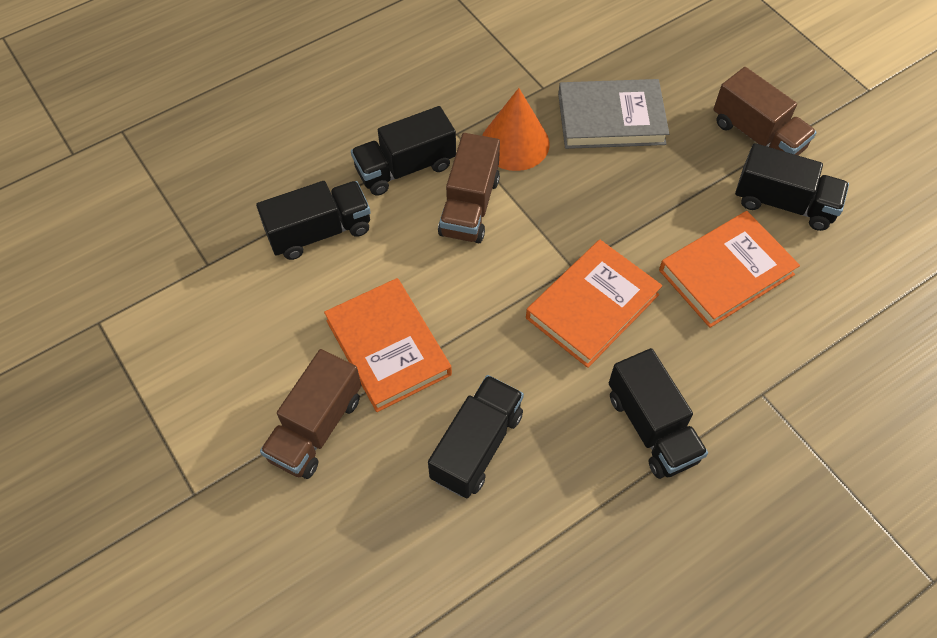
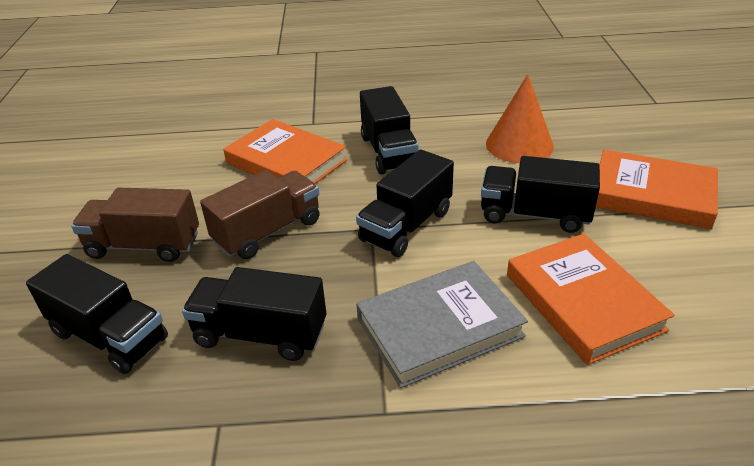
brown truck: [260,349,361,479] [438,133,500,243] [713,67,817,155] = 3 -> [71,187,199,262] [200,170,320,259] = 2

